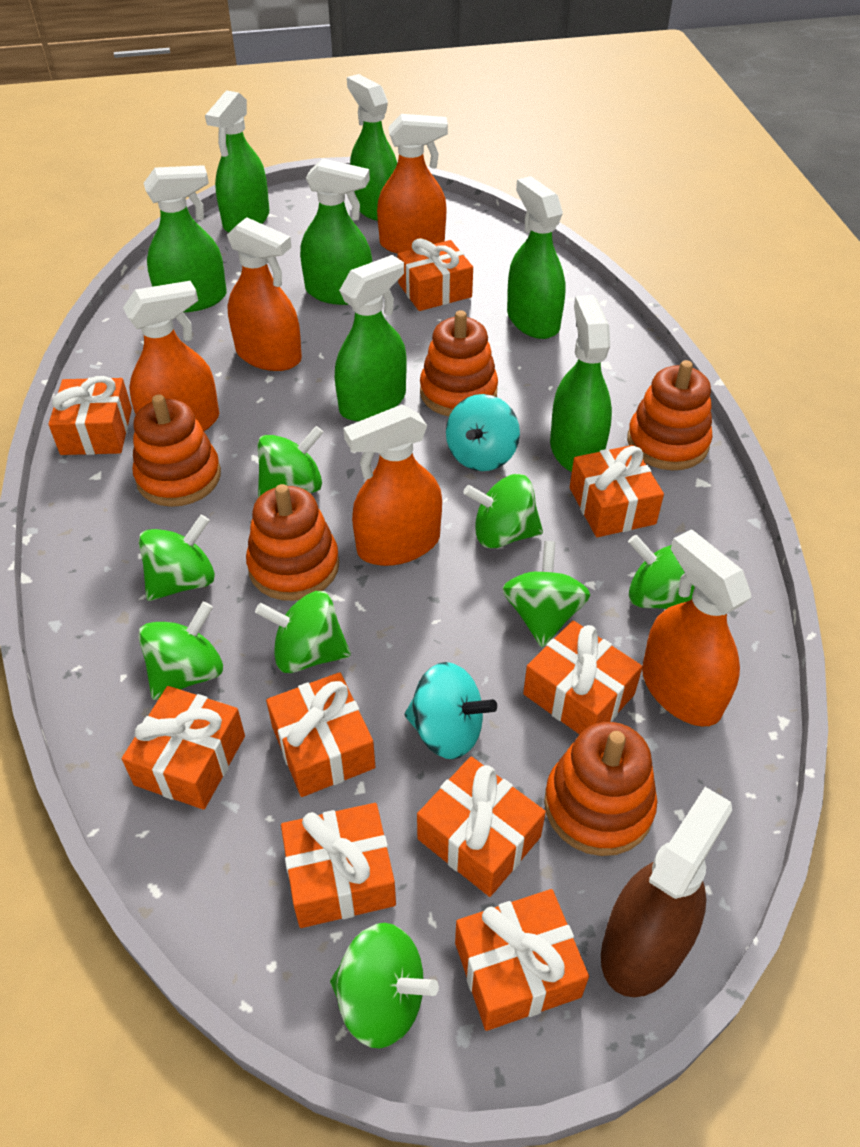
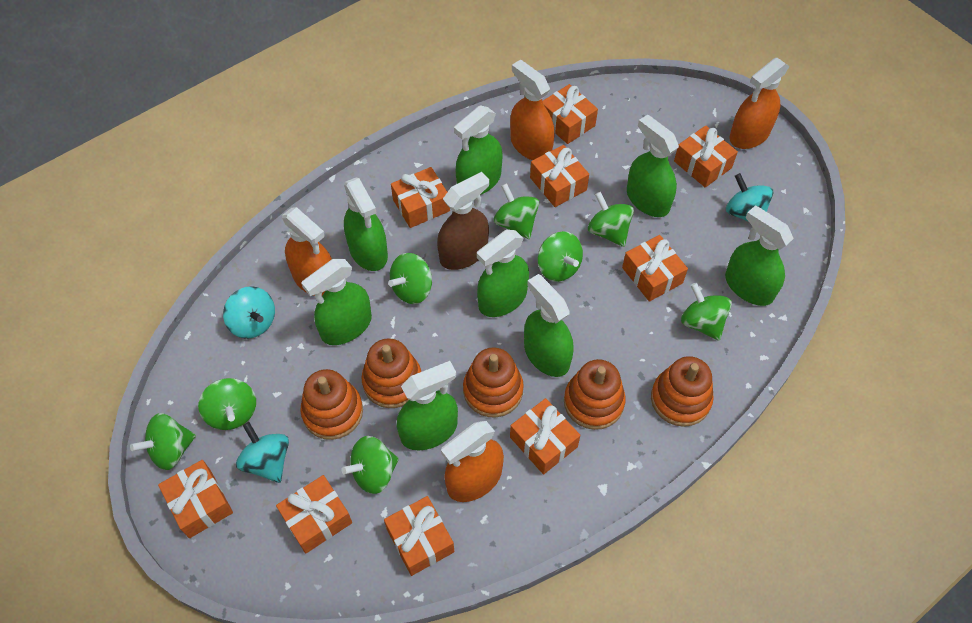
green spray bottle: [144,165,227,312] [205,90,270,232] [300,158,372,305] [335,255,407,421] [347,74,397,221] [507,176,565,339] [550,295,612,472] = 7 -> [301,259,372,345] [344,177,388,271] [397,361,458,450] [454,105,502,195] [477,230,529,317] [524,274,574,377] [627,115,679,217] [725,205,794,306] = 8
orange spray bottle: [123,281,219,431] [227,217,302,371] [343,404,442,566] [377,114,448,253] [642,529,751,726] = 5 -> [282,207,332,296] [441,421,504,502] [510,60,555,160] [729,58,789,149] = 4
turquoise spinning top: [405,662,497,759] [446,394,520,471] = 2 -> [223,286,275,339] [236,422,289,483] [726,173,773,222] = 3

